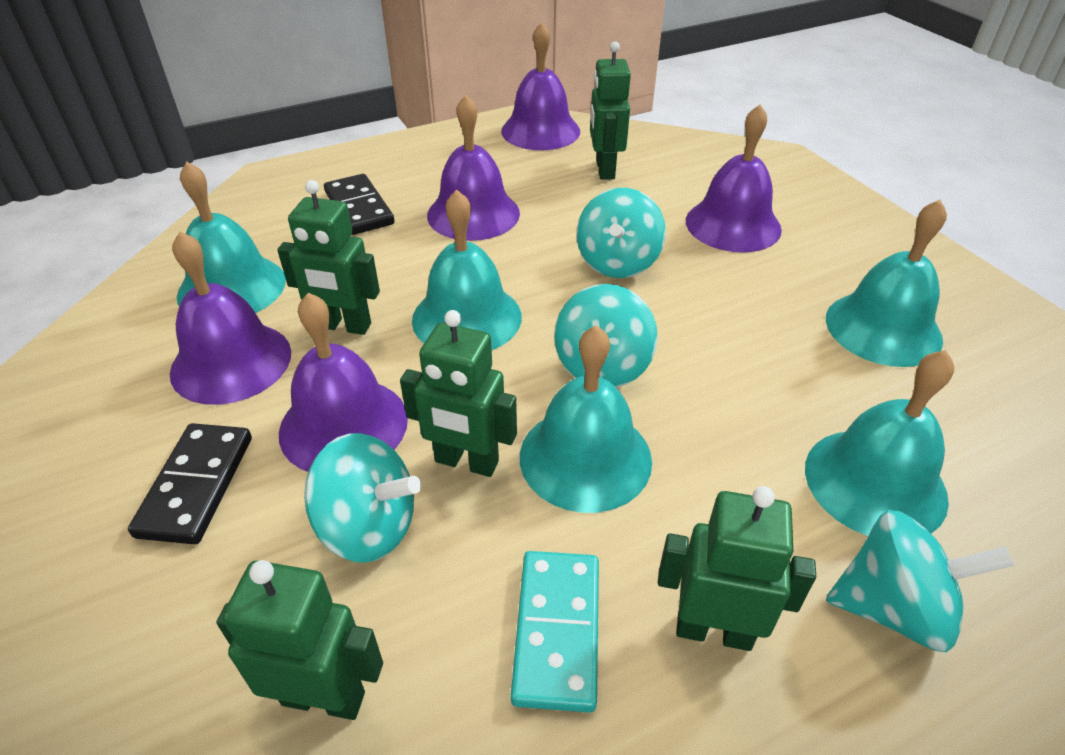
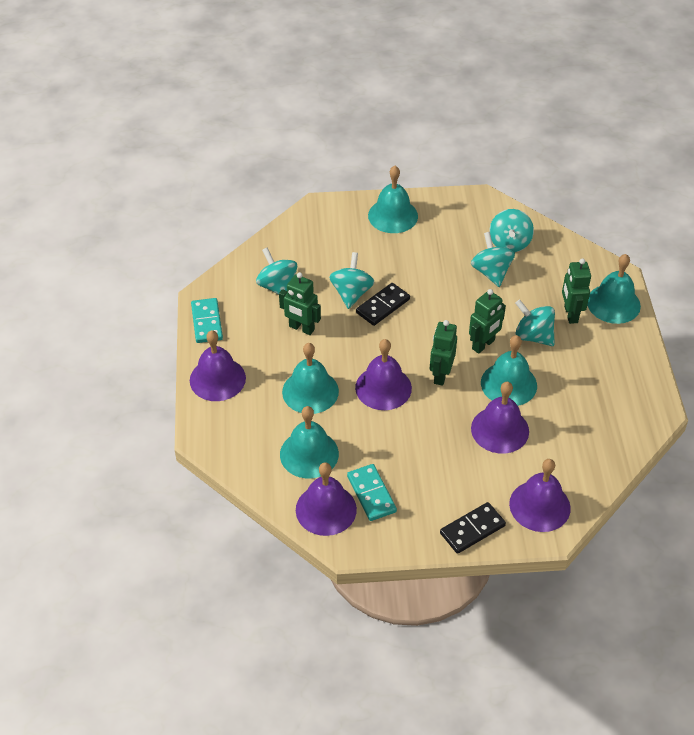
green robot: [216,560,383,720] [277,180,380,335] [400,310,517,477] [590,41,631,180] [658,486,816,651] = 5 -> [279,272,321,335] [430,320,457,386] [469,289,506,354] [562,258,591,324] = 4
turquoise domino: [511,551,599,713] = 1 -> [191,298,223,343] [347,464,397,521] = 2
turquoise spinning top: [304,433,421,563] [554,284,658,388] [576,188,666,278] [826,510,1014,652] = 4 -> [256,247,297,295] [329,252,374,309] [471,232,515,287] [489,209,534,253] [515,299,555,346] = 5

